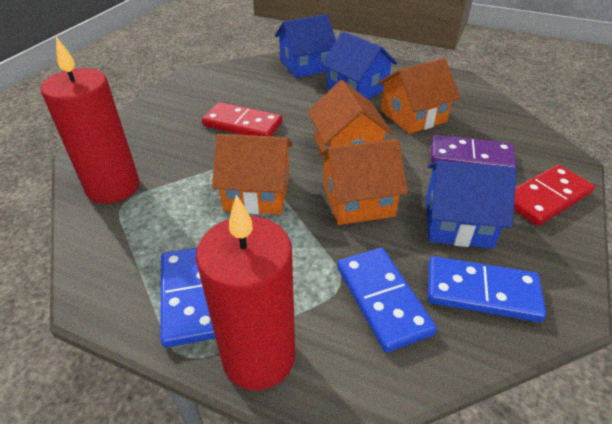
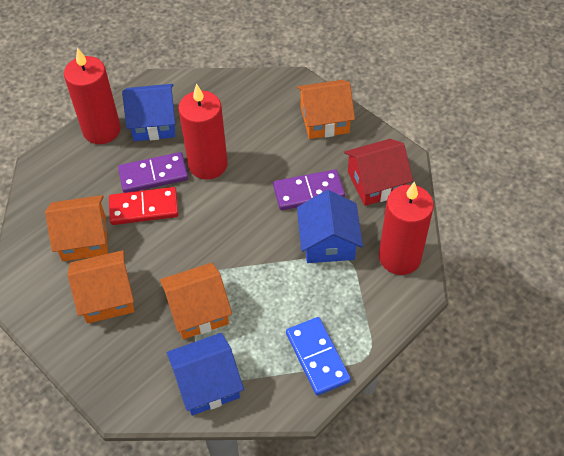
blue domino: [160,248,215,348] [337,248,437,353] [427,256,546,322] = 3 -> [286,317,351,396] = 1
purple domino: [431,135,517,168] = 1 -> [118,152,188,193] [273,169,345,210] = 2
red candle: [41,37,139,204] [196,195,295,390] = 2 -> [64,48,121,144] [178,83,227,180] [379,182,434,275] = 3
red domino: [202,102,282,136] [514,165,595,226] = 2 -> [109,187,179,225] = 1
red house: none = 0 -> [344,139,413,206] = 1

